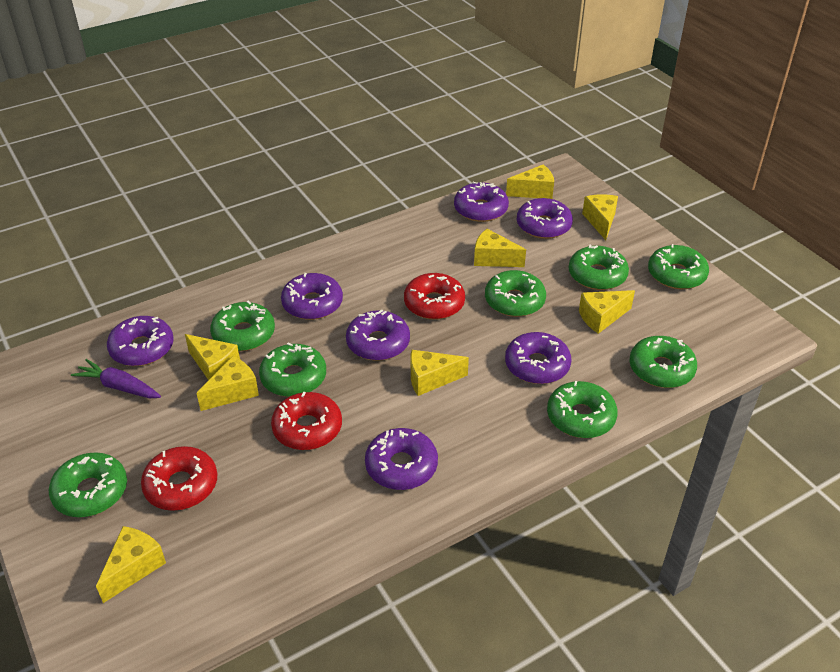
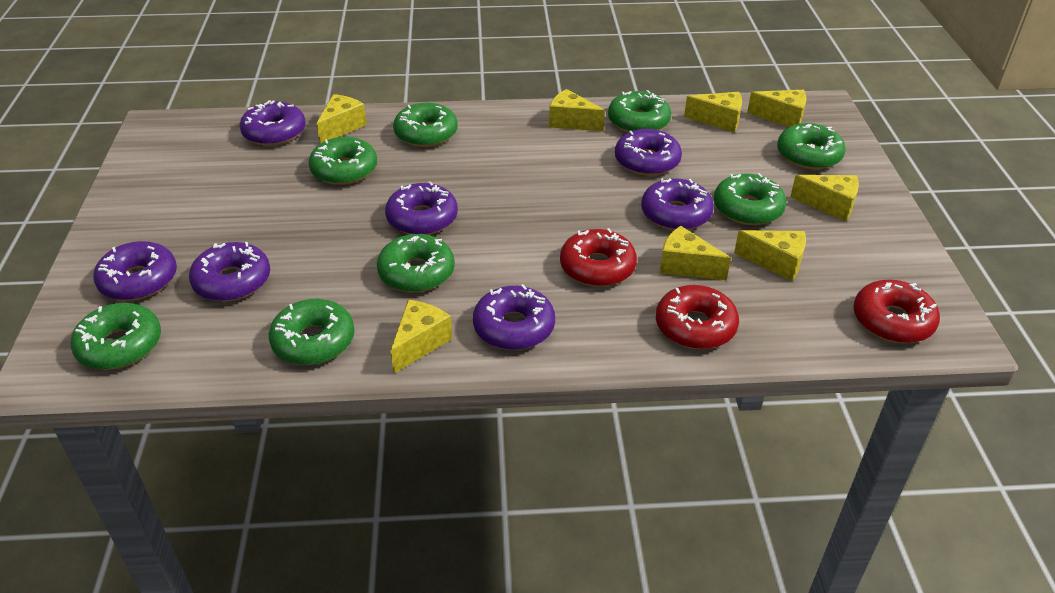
purple carrot: [71,359,161,398] = 1 -> none = 0

